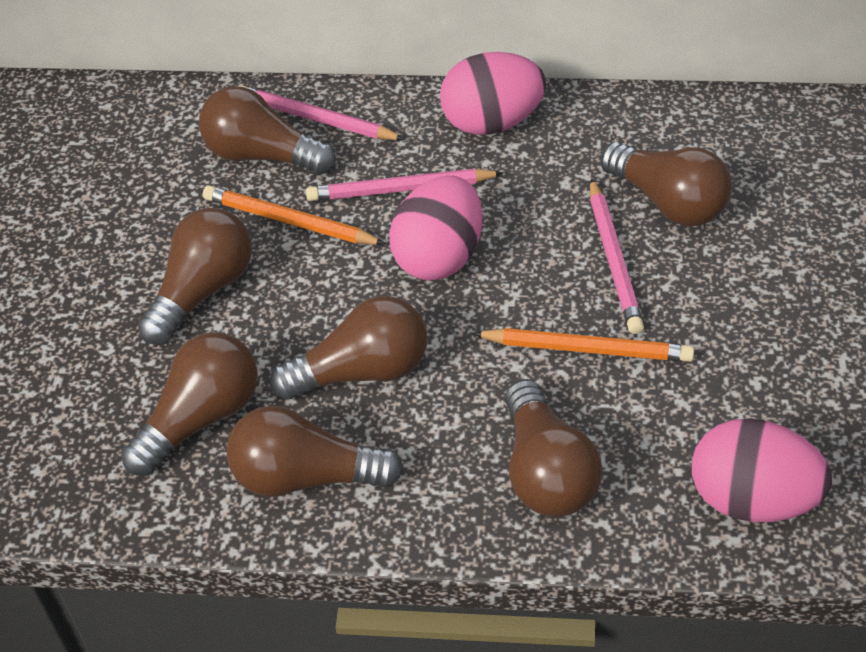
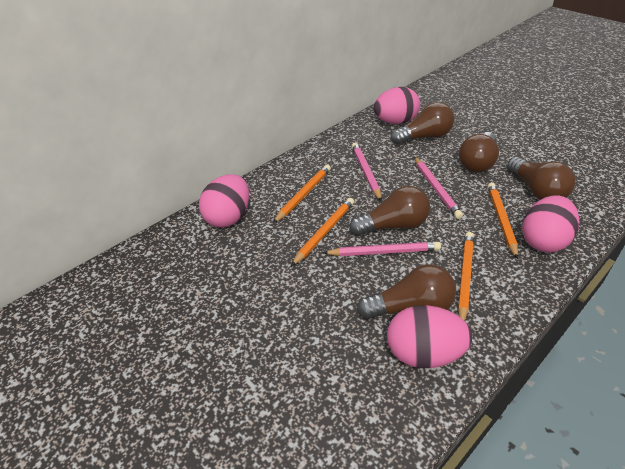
brown light bulb: [121,332,258,476] [138,208,252,345] [199,86,336,174] [227,405,403,497] [270,296,427,400] [505,379,602,517] [600,142,732,226] = 7 -> [349,186,430,236] [357,264,456,319] [391,102,454,144] [459,132,499,172] [507,157,576,200] = 5
orange pencil: [203,185,386,245] [472,328,694,362] = 2 -> [273,165,331,223] [291,198,354,266] [458,232,474,321] [488,182,518,259] = 4
pink egg: [389,176,482,280] [440,52,546,135] [692,418,832,522] = 3 -> [199,174,249,227] [374,87,420,124] [387,305,472,368] [522,195,579,253] = 4

